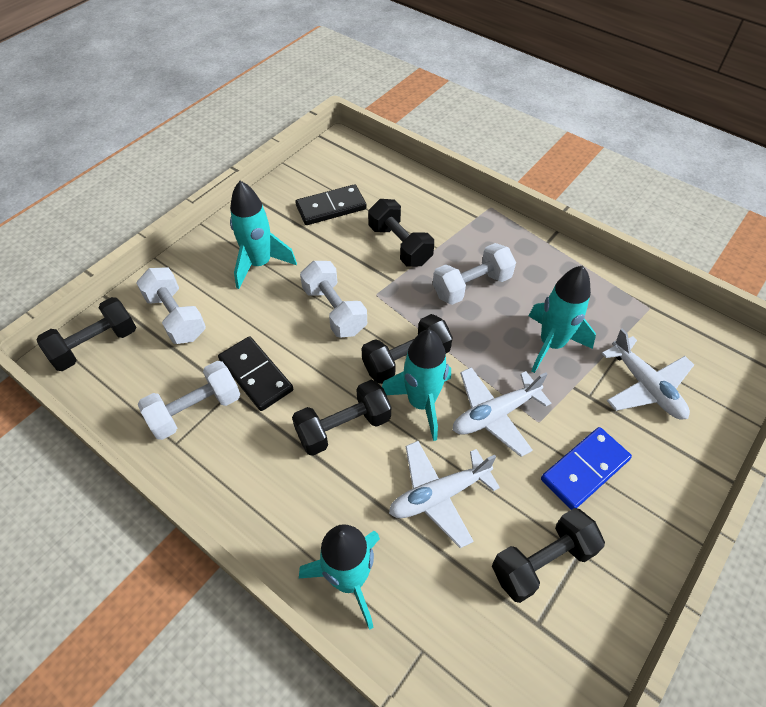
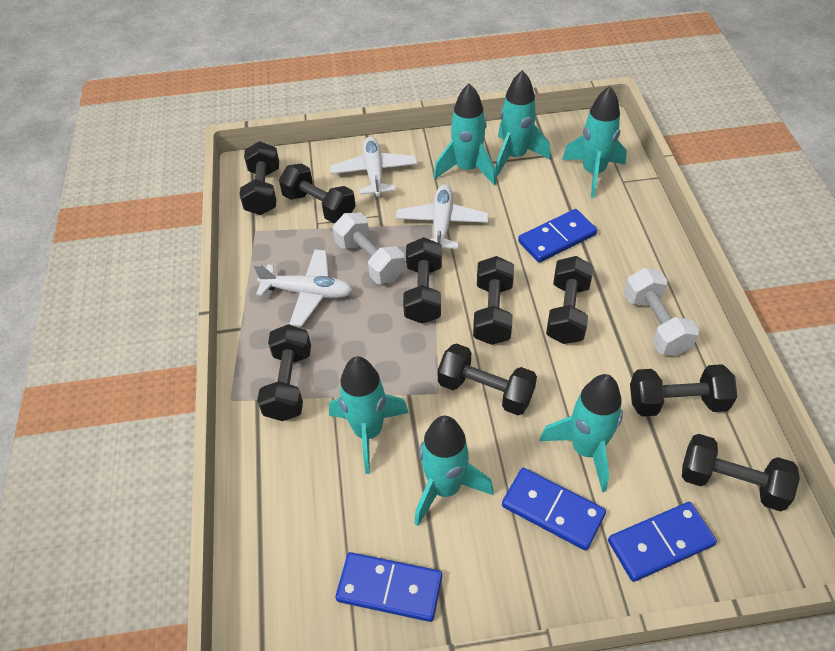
black domino: [218,336,293,411] [295,184,367,225] = 2 -> none = 0
black dumbbell: [37,297,136,371] [292,380,391,456] [362,314,453,384] [368,199,434,267] [492,508,605,603] = 5 -> [240,141,279,215] [257,324,311,421] [279,164,356,223] [403,237,442,324] [438,343,537,415] [473,256,514,345] [546,256,593,344] [630,364,737,417] [682,434,800,512] = 9
blue domino: [541,427,632,510] = 1 -> [335,552,442,622] [502,468,606,551] [518,209,597,263] [608,502,717,582] = 4
turquoise rocket: [230,181,297,289] [299,524,380,630] [382,330,451,441] [529,265,596,373] = 4 -> [329,356,409,474] [414,416,494,526] [434,83,496,185] [495,70,550,177] [539,374,623,492] [562,86,627,198] = 6
white dumbbell: [136,268,206,344] [138,361,241,440] [300,261,367,338] [433,243,516,305] = 4 -> [333,213,405,284] [624,268,699,356] = 2

